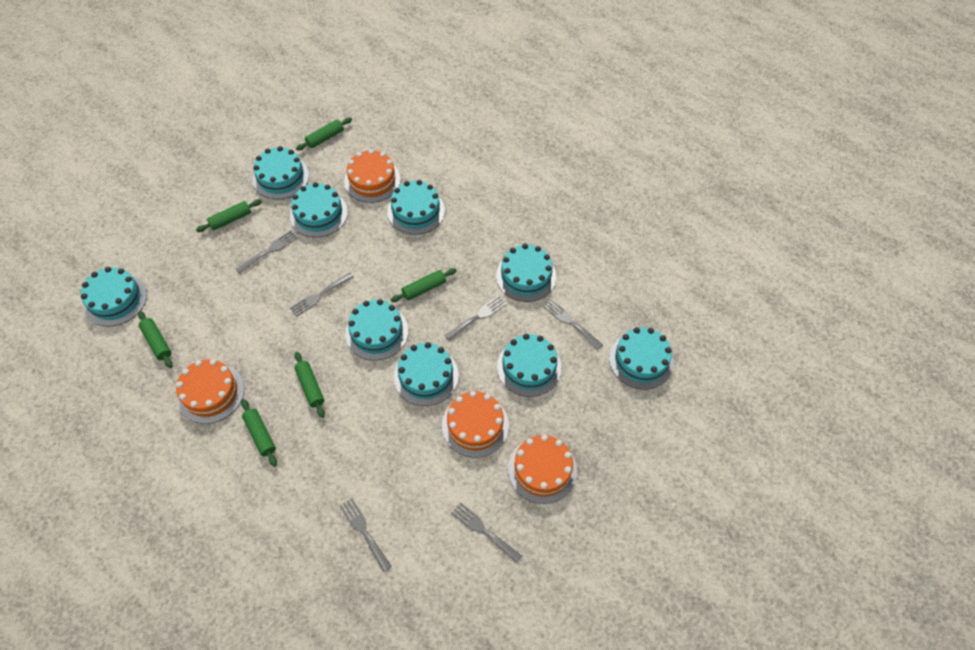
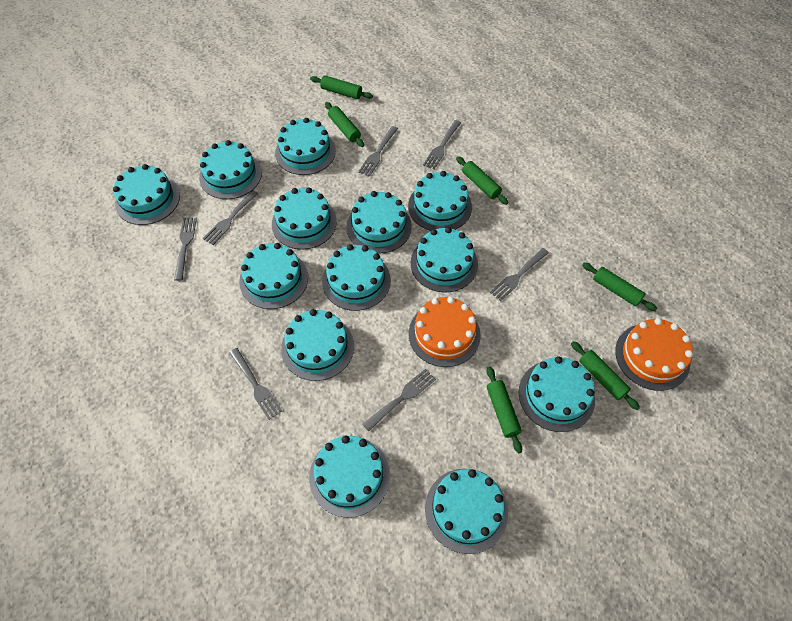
grey fork: [236,230,298,273] [290,273,354,317] [340,498,392,572] [445,295,506,341] [451,502,522,563] [544,299,603,350] = 6 -> [174,218,197,281] [203,190,258,245] [229,348,282,420] [358,126,398,177] [362,369,436,431] [423,120,461,169] [490,248,549,301] = 7
orange cake: [176,359,244,424] [344,149,401,203] [442,391,509,458] [508,435,577,504] = 4 -> [409,297,481,367] [615,318,693,391] = 2
turquoise cake: [81,267,147,327] [253,146,309,199] [290,182,348,237] [345,299,408,360] [387,180,445,235] [394,342,459,406] [496,244,556,302] [497,334,561,397] [609,327,674,390] = 9 -> [113,164,180,225] [199,140,262,199] [239,243,308,309] [272,188,337,250] [275,118,336,175] [281,309,354,381] [309,436,390,518] [322,244,391,311] [346,191,412,254] [408,171,472,231] [411,227,478,292] [425,469,508,554] [519,356,595,432] = 13

